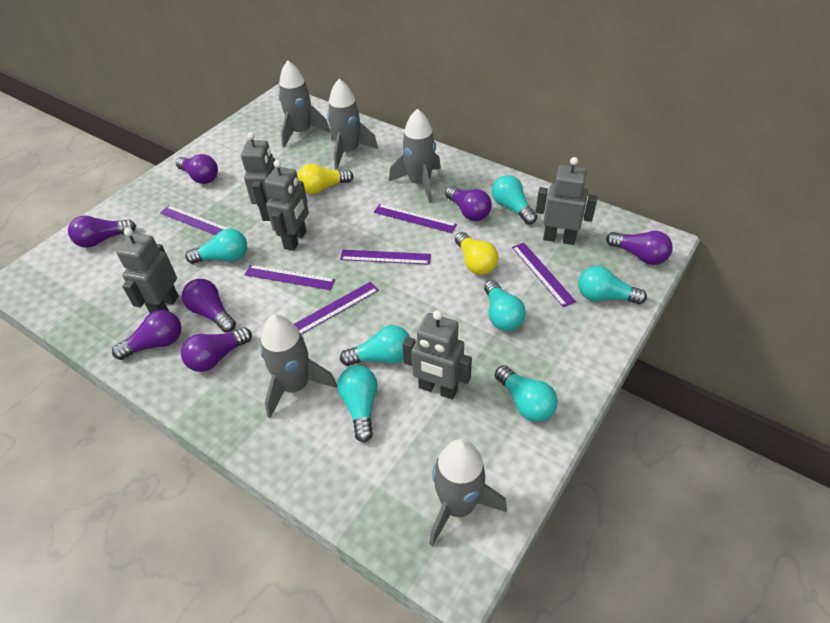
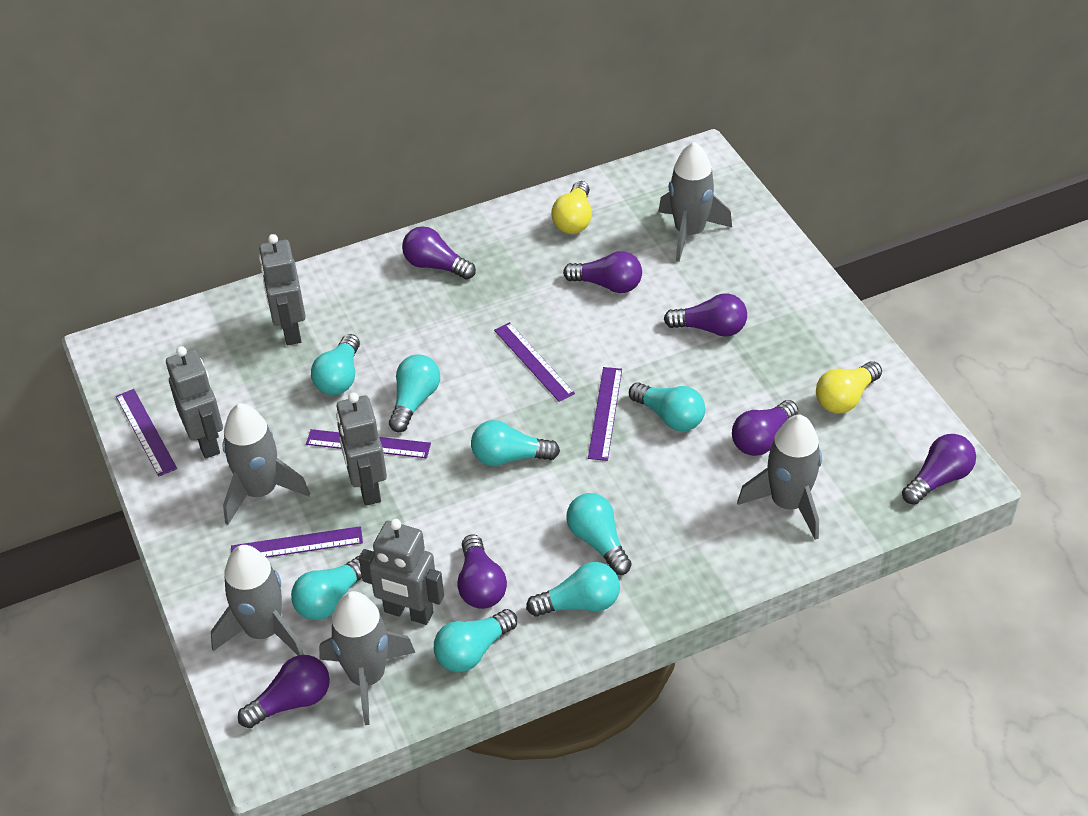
grey robot: [116,228,179,313] [241,132,275,221] [265,160,309,251] [402,310,472,399] [535,157,598,245] = 5 -> [166,346,223,459] [259,234,306,345] [336,392,387,506] [359,519,444,625] = 4
purple ruler: [160,205,230,235] [244,265,335,290] [294,282,379,334] [340,250,431,265] [374,204,457,233] [512,243,576,307] = 6 -> [116,389,177,477] [231,526,363,558] [306,429,431,458] [494,322,575,402] [588,367,622,461] = 5
turquoise light bulb: [185,229,247,264] [337,365,378,442] [340,325,410,366] [484,280,526,331] [492,175,537,225] [495,365,558,422] [578,266,647,304] = 7 -> [291,556,362,620] [311,334,360,395] [389,354,440,432] [434,609,517,672] [471,420,560,466] [526,562,620,617] [566,493,632,575] [629,382,705,431] = 8

